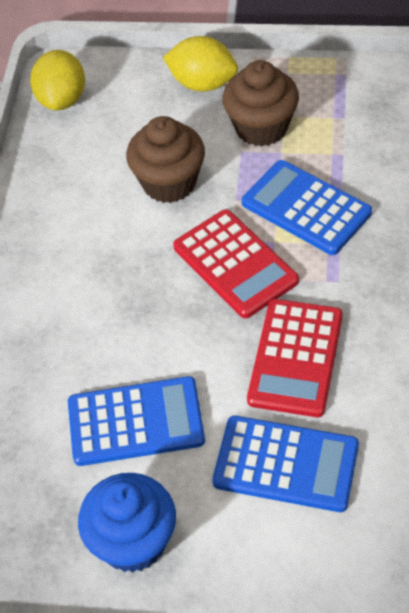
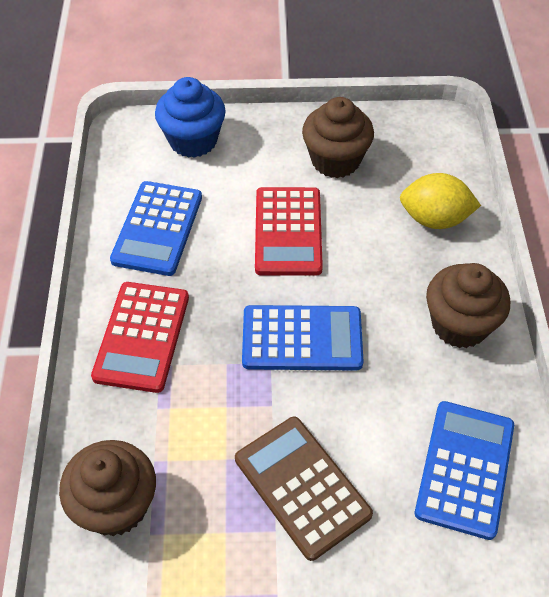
brown calculator: none = 0 -> [235,417,373,561] = 1
brown cupcake: [126,116,205,203] [223,60,299,146] = 2 -> [59,440,156,536] [302,97,374,178] [426,263,510,348] = 3
yellow lemon: [30,50,85,110] [163,36,238,92] = 2 -> [400,173,481,229] = 1

